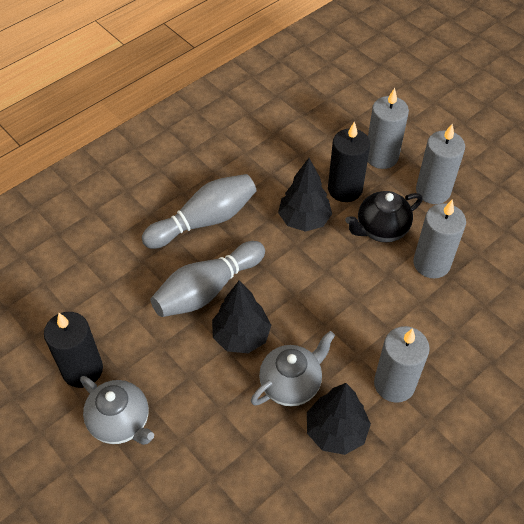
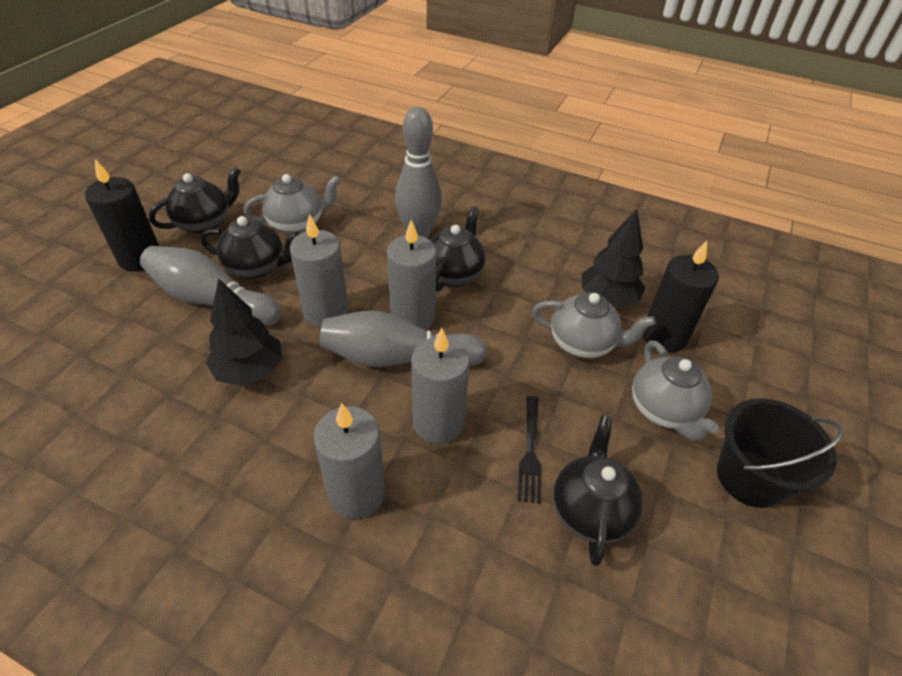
black bucket: none = 0 -> [717,398,844,508] = 1
black fork: none = 0 -> [518,396,542,504] = 1
black teapot: [345,191,422,242] = 1 -> [149,167,241,234] [200,216,300,279] [430,206,485,292] [553,416,643,566] = 4
black tree: [212,281,271,353] [278,158,332,232] [307,383,371,455] = 3 -> [206,278,282,386] [582,209,645,307] = 2
grey bowling pin: [142,174,256,249] [151,241,265,317] = 2 -> [140,246,282,326] [320,311,487,367] [395,107,442,238] = 3
grey teapot: [80,376,154,445] [251,331,335,406] = 2 -> [244,174,341,234] [532,292,656,358] [632,341,719,441] = 3

